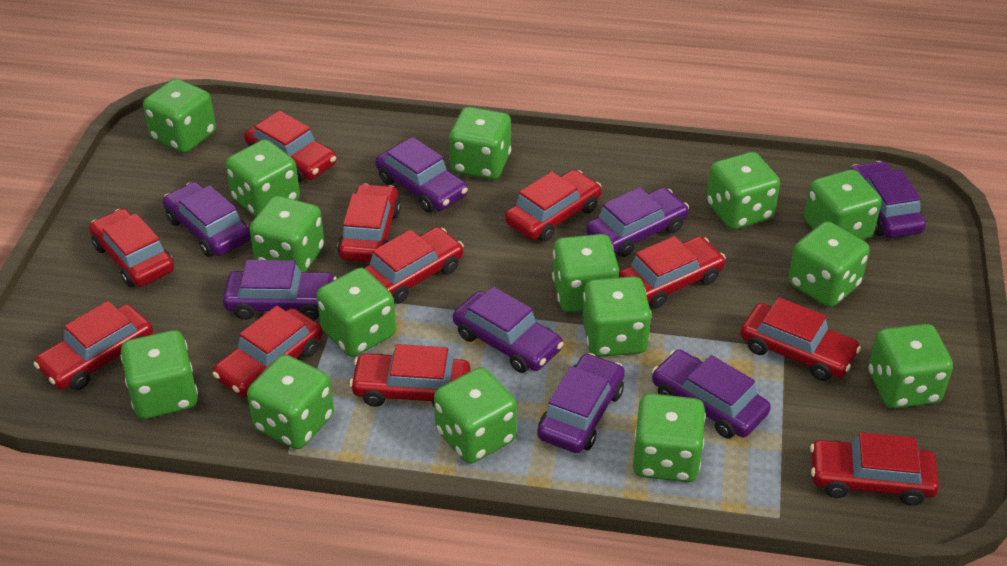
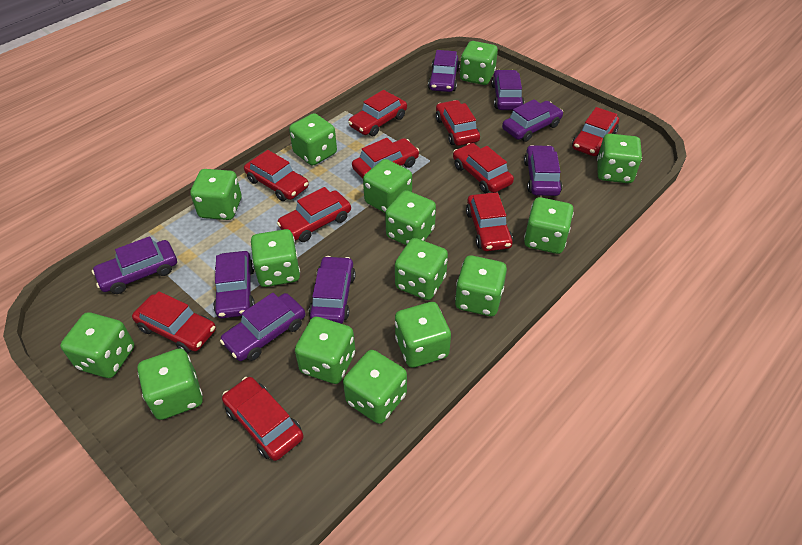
red car: [34,301,153,390] [89,209,174,287] [212,306,323,397] [244,111,337,183] [337,183,401,262] [350,344,471,407] [364,227,464,304] [505,170,601,242] [619,236,726,309] [740,297,861,381] [810,432,939,506] = 11 -> [132,291,216,353] [222,377,304,461] [244,150,309,201] [277,187,351,242] [348,90,407,136] [352,138,419,179] [436,100,480,146] [453,143,514,193] [466,193,513,251] [572,107,619,156] = 10

